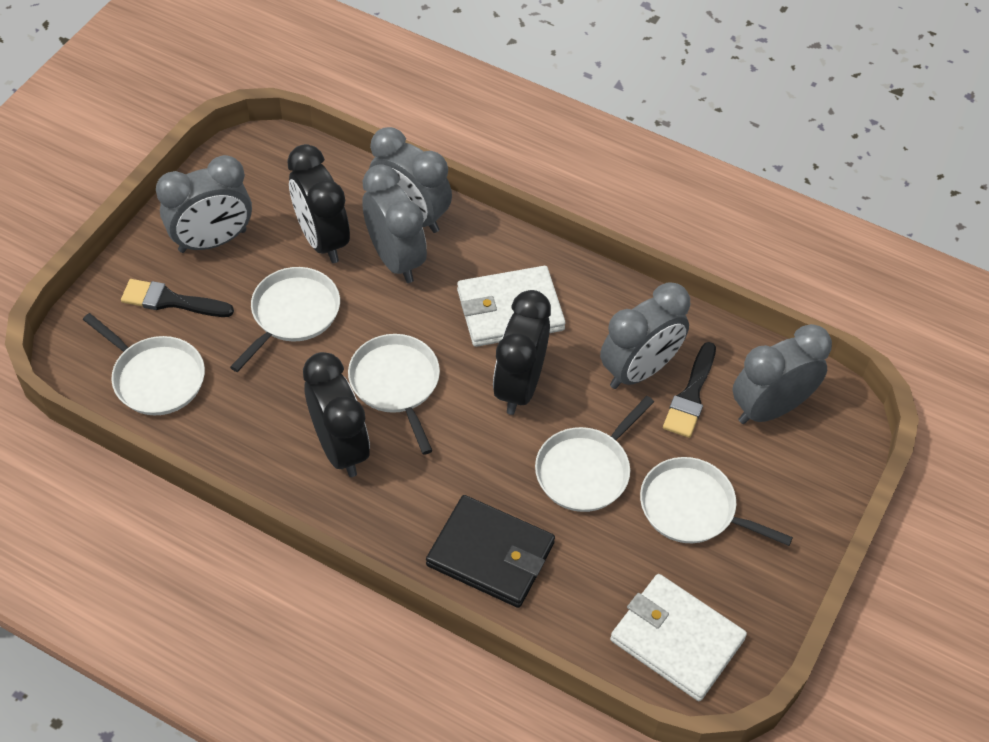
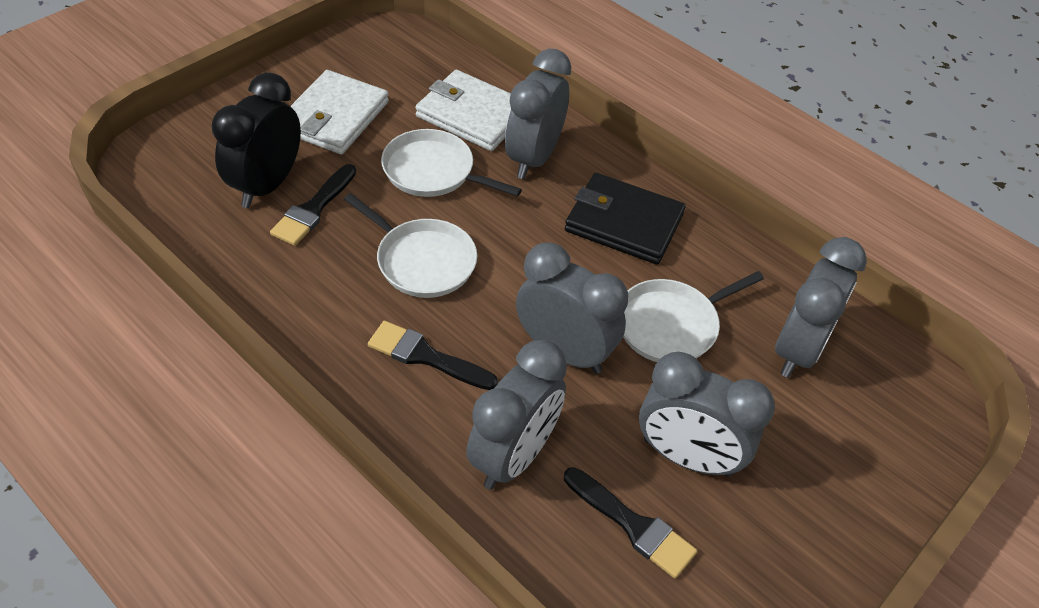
black brush: [121,279,234,317] [663,342,716,438] = 2 -> [270,164,356,246] [368,321,498,390] [564,467,697,578] = 3
black clock: [287,144,350,263] [303,352,370,477] [493,290,551,415] = 3 -> [211,72,301,208] = 1
white pan: [83,313,205,415] [230,267,340,372] [348,334,440,455] [535,396,654,512] [640,457,793,546] = 5 -> [344,193,477,298] [381,129,522,197] [623,271,764,362] = 3

